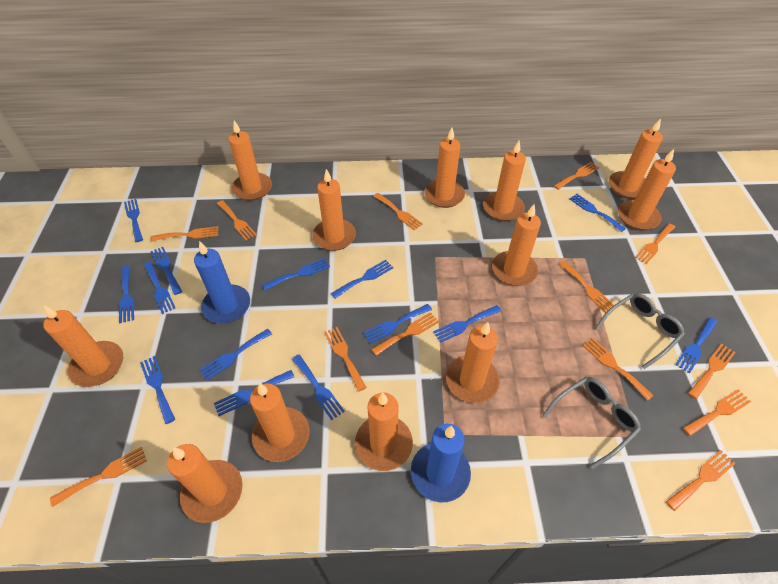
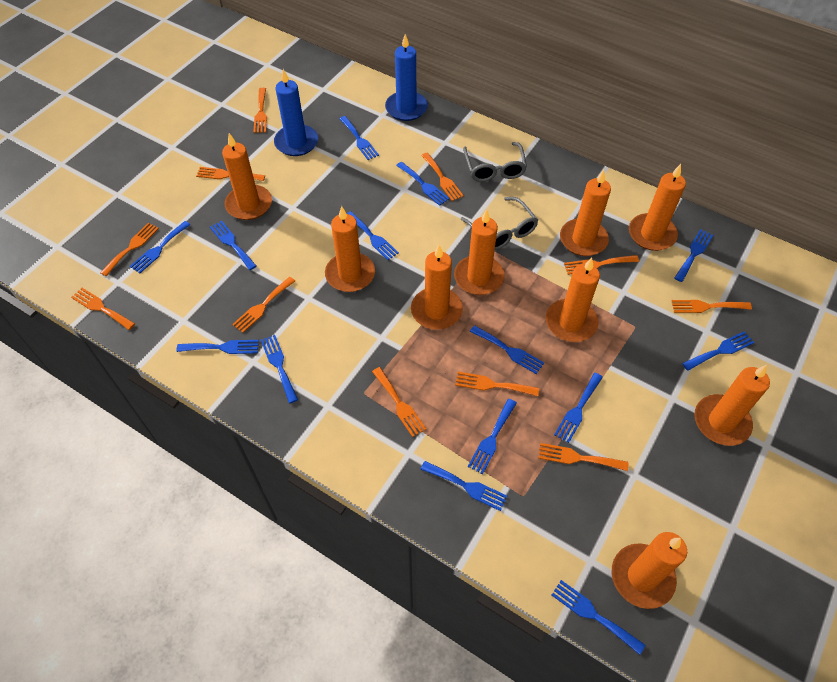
orange candle: [43,305,123,387] [167,444,243,523] [229,120,272,201] [250,383,310,462] [312,169,356,251] [355,392,413,471] [424,128,465,208] [446,322,500,403] [483,141,526,221] [492,204,541,286] [609,118,663,199] [618,149,676,230] = 12 -> [222,133,272,220] [325,206,375,292] [411,245,463,330] [454,209,505,295] [546,257,600,342] [560,170,611,256] [612,532,687,609] [629,164,686,251] [694,365,770,446] = 9
orange fork: [50,447,147,507] [151,226,219,241] [217,200,257,240] [324,327,367,391] [371,312,439,356] [374,193,423,230] [554,162,600,190] [559,261,614,313] [583,338,654,401] [635,223,675,264] [666,450,736,511] [683,389,751,436] [688,343,736,399] = 13 -> [71,288,135,330] [100,223,159,276] [196,167,265,181] [232,277,295,333] [253,88,267,133] [372,367,426,437] [421,153,464,201] [455,372,539,396] [539,443,628,471] [564,255,639,275] [672,300,752,313] = 11

